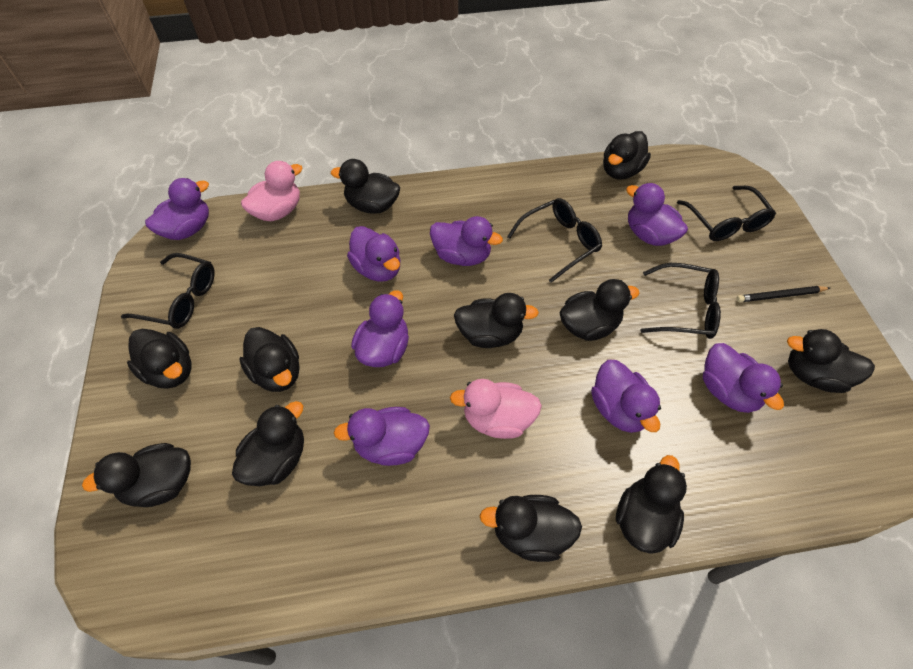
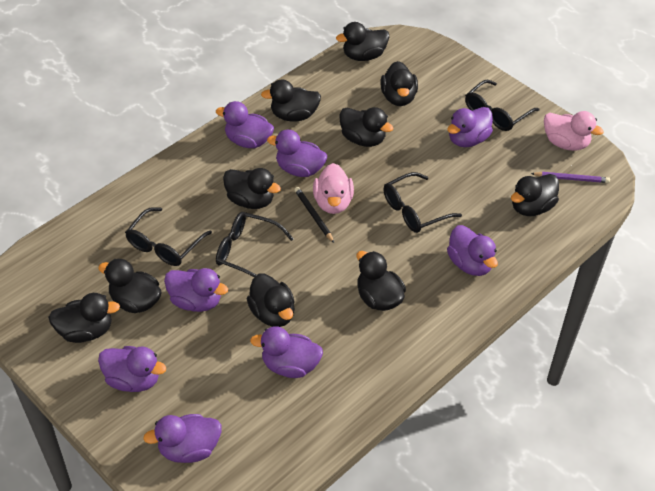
black duck: [82,443,191,507] [127,329,192,389] [232,401,304,486] [239,327,300,392] [331,159,400,214] [454,293,539,348] [480,495,582,562] [560,279,640,341] [603,131,651,180] [616,455,687,554] [787,329,875,393] = 11 -> [48,293,120,343] [98,259,162,313] [223,168,281,209] [247,274,295,327] [261,79,321,121] [336,22,389,61] [339,107,393,147] [356,251,406,311] [380,61,418,106] [511,174,559,216] = 10
purple pencil: none = 0 -> [531,172,610,183] = 1

